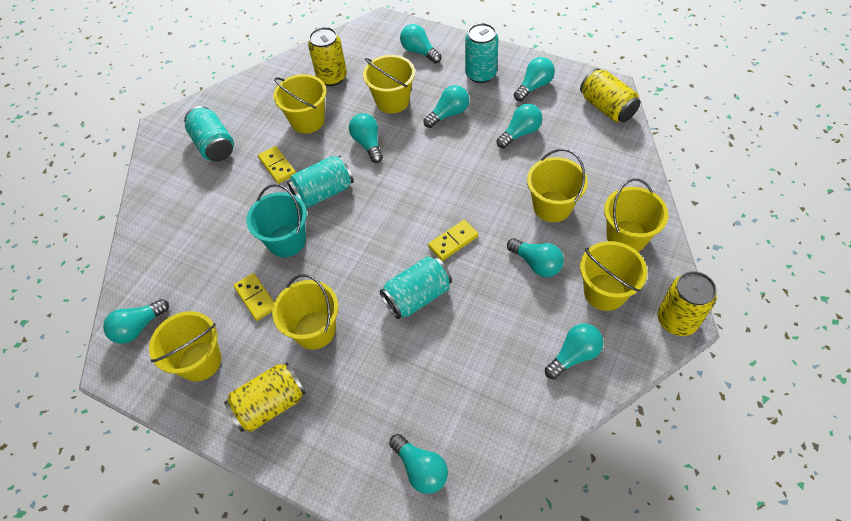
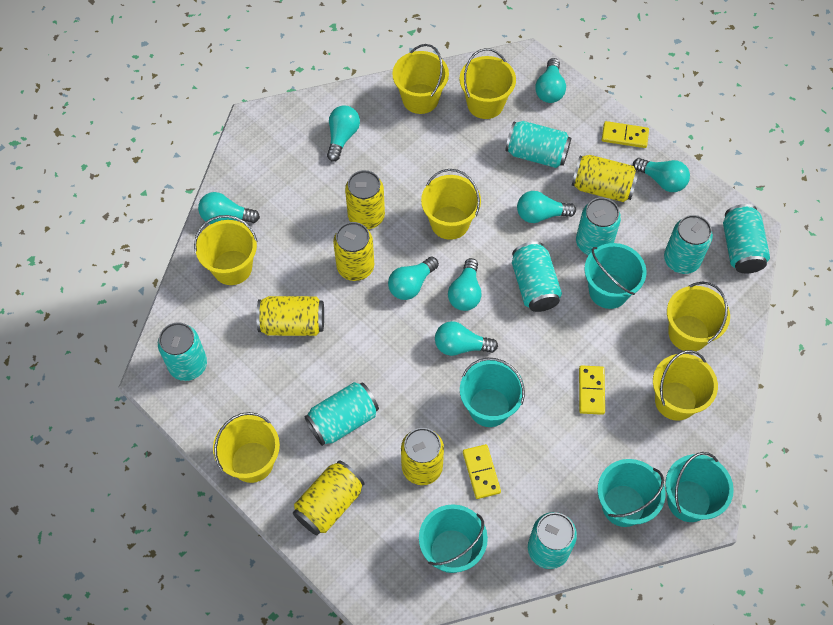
turquoise bucket: [246,184,307,257] = 1 -> [419,504,488,573] [460,358,525,427] [584,243,647,309] [598,459,665,527] [665,452,734,522] = 5
turquoise can: [184,106,234,162] [287,156,354,208] [380,256,452,319] [465,23,499,83] = 4 -> [158,322,207,381] [304,382,379,446] [505,121,571,168] [512,241,562,312] [528,512,577,569] [576,197,621,255] [664,215,713,274] [723,204,770,273] = 8
turquoise light bulb: [103,299,169,344] [349,113,383,163] [389,434,448,494] [400,24,442,63] [424,85,469,128] [496,104,542,149] [507,238,564,277] [514,57,555,101] [545,323,603,379] = 9 -> [198,192,260,224] [327,105,360,161] [388,256,439,300] [435,321,498,356] [448,258,482,311] [517,191,576,223] [535,58,566,103] [633,158,690,192] = 8
yellow can: [224,362,306,432] [308,27,347,86] [580,68,640,122] [658,271,717,336] = 4 -> [256,296,324,336] [293,460,365,535] [333,222,374,281] [345,170,385,229] [401,428,444,485] [572,155,639,202] = 6

